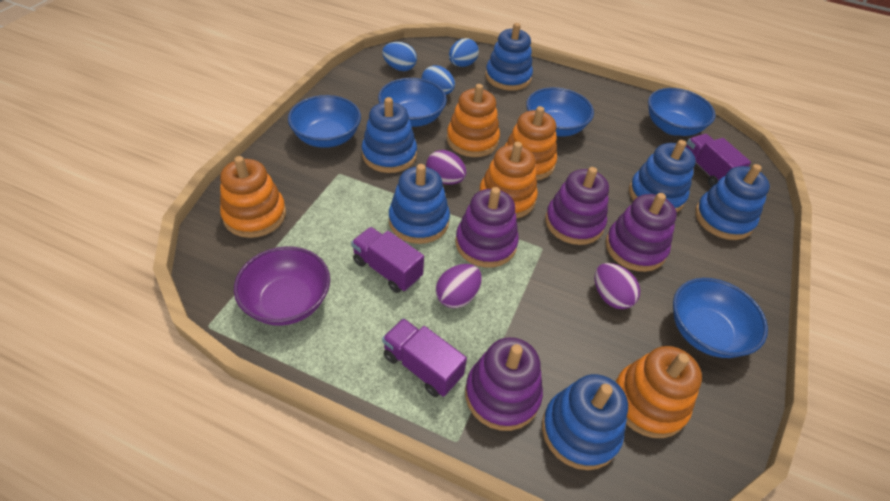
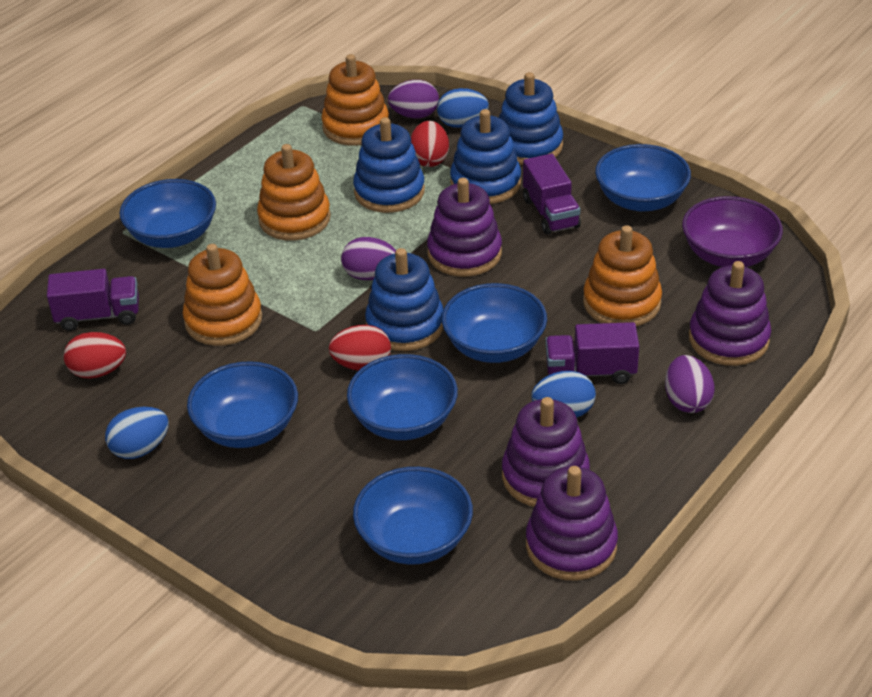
blue bowl: [288,95,361,148] [378,78,447,127] [526,87,594,136] [648,88,715,136] [673,278,768,358] = 5 -> [119,179,216,248] [187,361,298,448] [347,354,458,440] [353,467,473,565] [442,283,547,363] [595,144,691,212] = 6
blue stacking toy: [362,97,417,173] [389,164,450,244] [485,23,533,91] [542,374,628,470] [629,140,696,212] [695,164,770,240] = 6 -> [353,117,425,213] [365,248,444,351] [450,109,521,204] [499,72,563,165] = 4
orange stacking toy: [220,156,286,238] [447,84,500,157] [479,142,538,218] [505,106,557,180] [615,346,702,438] = 5 -> [183,244,262,346] [257,144,331,241] [321,54,389,146] [583,225,662,326] = 4
red egg: none = 0 -> [64,332,126,379] [329,325,391,371] [411,121,449,167] = 3

